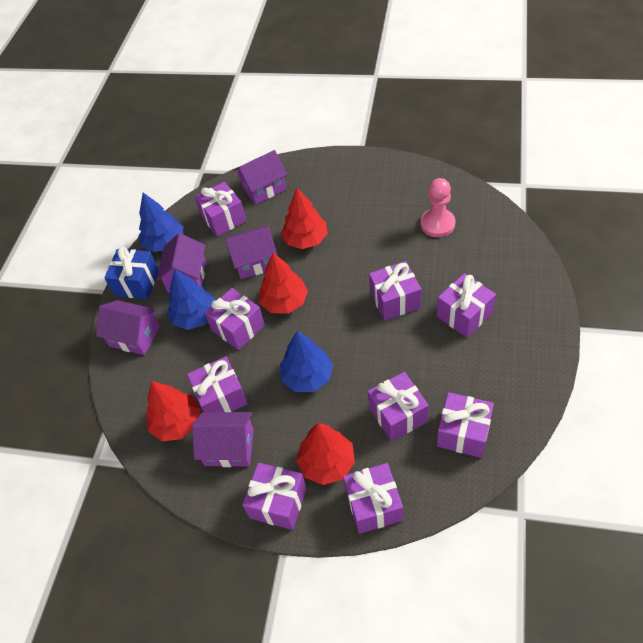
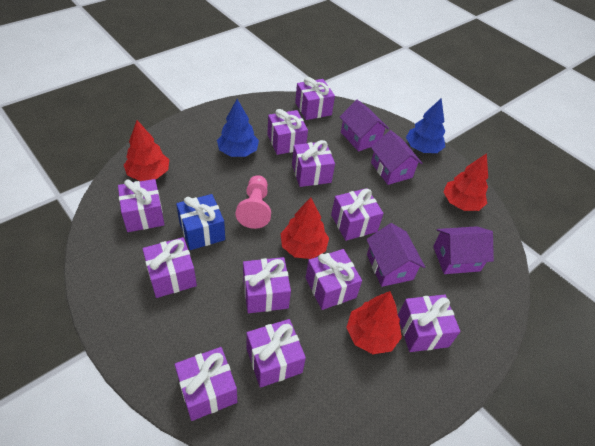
blue tree: [138,193,183,252] [167,269,216,330] [280,331,333,392] = 3 -> [217,99,259,157] [406,98,445,153] = 2
purple gift: [187,356,248,412] [195,182,246,237] [204,288,265,350] [242,463,307,530] [343,463,403,534] [368,372,429,441] [369,261,421,321] [437,273,496,338] [437,392,494,458] = 9 -> [118,179,165,232] [142,237,197,298] [175,347,237,421] [243,257,291,313] [246,319,306,388] [267,109,308,155] [292,140,335,187] [295,77,335,120] [305,249,362,310] [331,188,384,241] [398,295,460,352] = 11
purple house: [96,300,160,355] [156,233,206,293] [192,412,254,467] [225,225,277,279] [234,150,287,204] = 5 -> [340,100,389,152] [366,223,425,287] [371,130,422,185] [433,226,494,274] = 4

